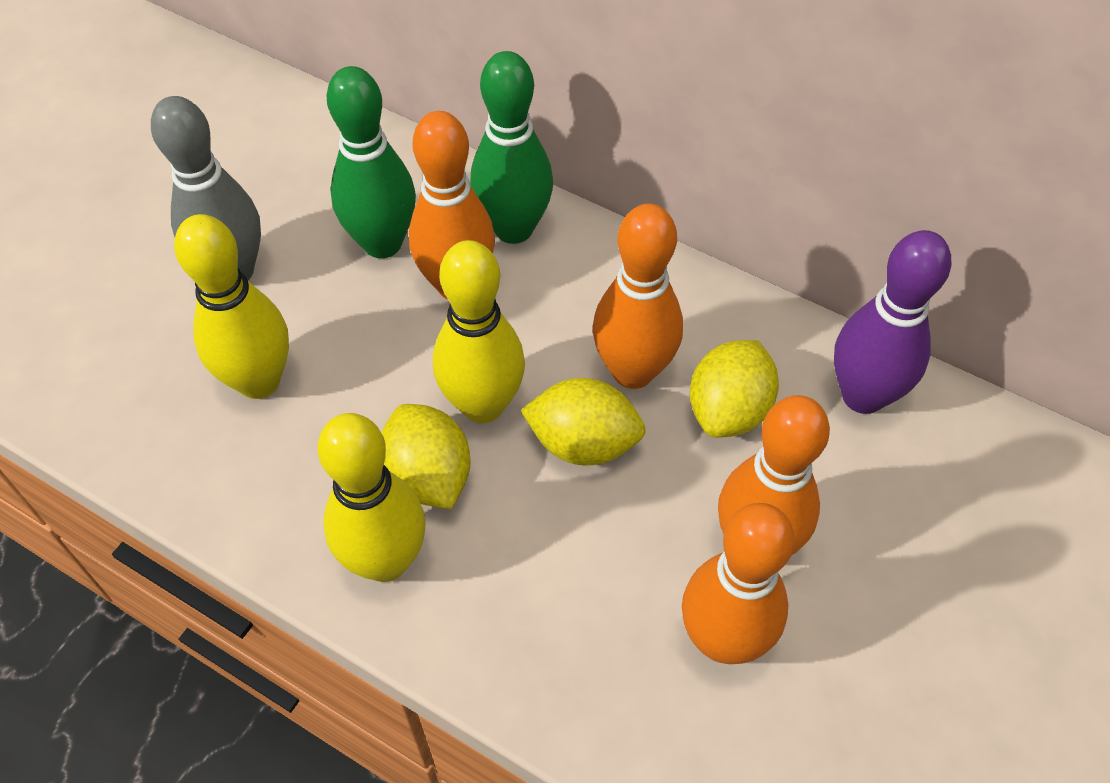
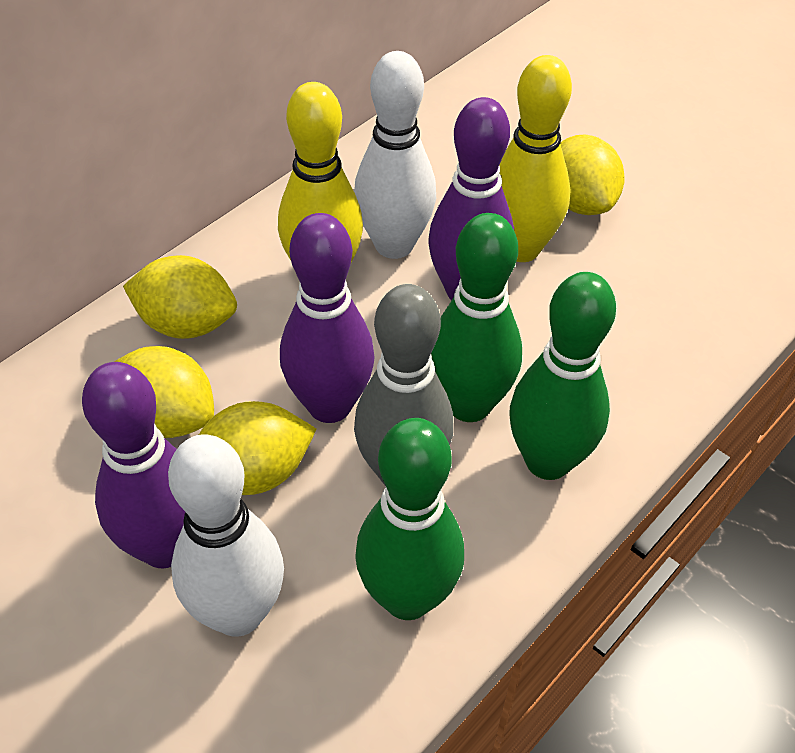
green bowling pin: [327,66,416,258] [470,51,553,244] = 2 -> [355,418,464,620] [431,213,522,422] [509,272,616,480] = 3
orange bowling pin: [409,111,495,299] [593,203,683,389] [682,503,795,664] [718,395,830,555] = 4 -> none = 0
purple bowling pin: [834,230,952,414] = 1 -> [82,362,185,568] [280,213,375,423] [428,97,514,300] = 3
white bowling pin: none = 0 -> [168,434,284,637] [354,51,436,259] = 2
yellow bowling pin: [174,214,289,399] [317,413,425,582] [433,240,525,423] = 3 -> [278,82,363,263] [499,55,572,262] = 2
yellow lemon: [382,404,471,509] [520,378,646,466] [690,340,779,438] = 3 -> [114,346,214,438] [123,255,237,339] [199,401,316,495] [560,135,625,215] = 4

